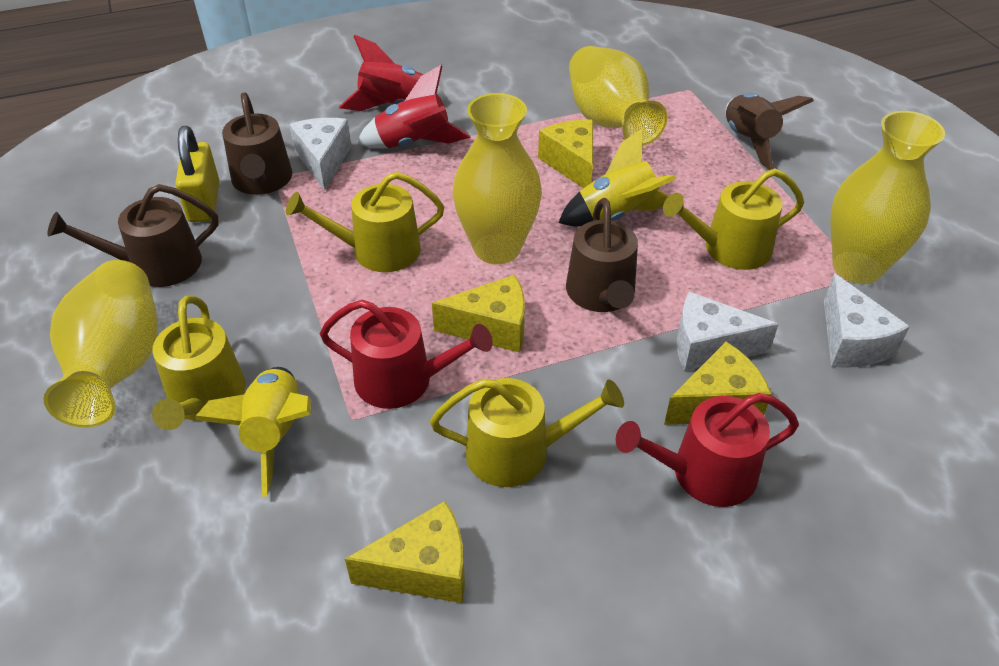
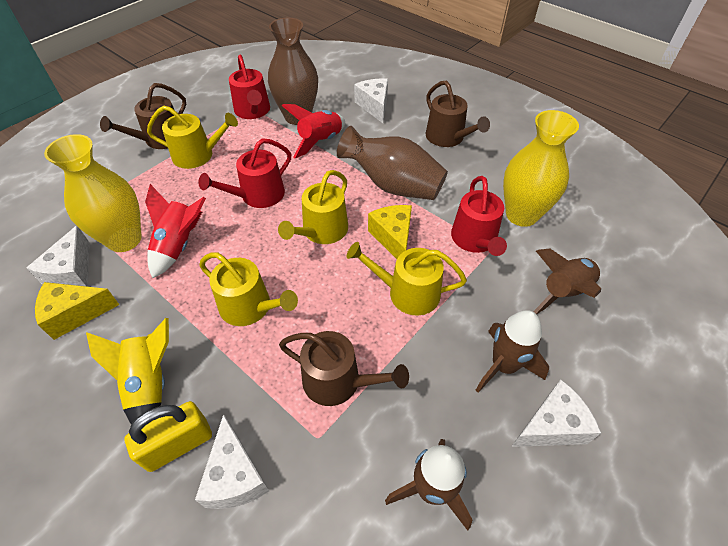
brown rocket: [725,93,814,170] = 1 -> [385,439,473,531] [476,310,549,393] [533,248,601,314] = 3
brown vase: none = 0 -> [268,18,318,125] [337,126,448,200] = 2
red watering can: [319,300,493,409] [616,393,799,507] = 2 -> [199,138,291,208] [229,55,270,119] [451,176,507,256] = 3
white cheese: [289,118,352,190] [677,292,779,371] [824,273,910,368] = 3 -> [26,226,90,287] [195,414,269,509] [354,78,388,123] [511,380,601,447] = 4
yellow cheese: [345,501,465,603] [432,274,525,353] [538,120,593,188] [664,342,772,425] = 4 -> [35,282,119,340] [368,205,412,259] = 2
yellow rocket: [194,367,311,497] [558,128,676,227] = 2 -> [86,318,169,425] = 1
yellow vase: [43,260,158,428] [453,93,542,264] [569,46,667,146] [831,111,945,284] = 4 -> [44,134,142,252] [503,110,579,227] = 2

